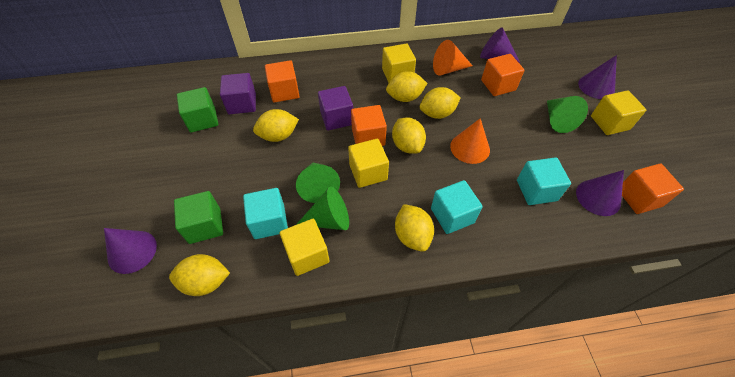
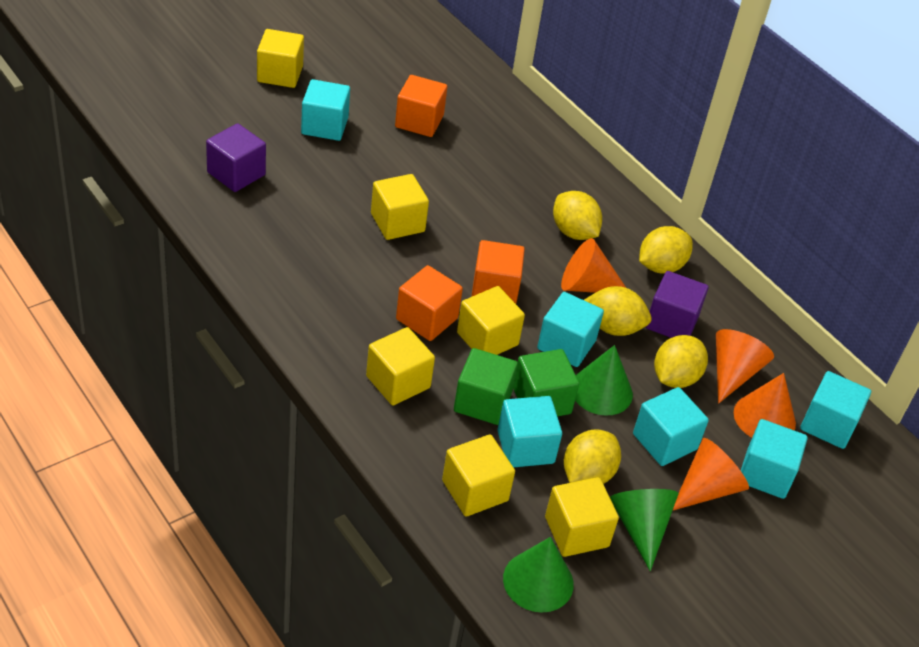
orange cone: [433,40,473,76] [450,118,490,164] = 2 -> [561,238,626,293] [673,438,749,510] [716,329,774,404] [734,373,796,438] = 4
orange cube: [265,60,300,103] [351,105,387,146] [481,54,525,96] [622,164,684,214] = 4 -> [395,75,447,137] [396,265,463,341] [471,240,525,304] = 3
purple cone: [104,228,157,274] [480,27,520,63] [576,170,624,216] [578,55,617,99] = 4 -> none = 0
turquoise cube: [243,188,288,239] [431,180,483,234] [517,157,571,205] = 3 -> [301,79,350,141] [497,396,562,467] [537,292,604,367] [633,387,709,466] [741,419,808,499] [800,371,871,449] = 6
yellow cube: [280,219,330,276] [348,139,389,188] [382,43,416,83] [591,90,646,135] = 4 -> [257,29,304,88] [366,327,435,405] [371,174,429,240] [442,435,515,517] [457,286,525,355] [545,477,619,557] = 6
yellow lemon: [169,254,230,296] [253,109,299,142] [386,71,427,102] [392,118,426,154] [395,204,434,252] [420,87,460,119] = 6 -> [553,191,602,240] [564,430,621,484] [584,286,652,336] [639,226,693,273] [654,335,708,388] = 5

